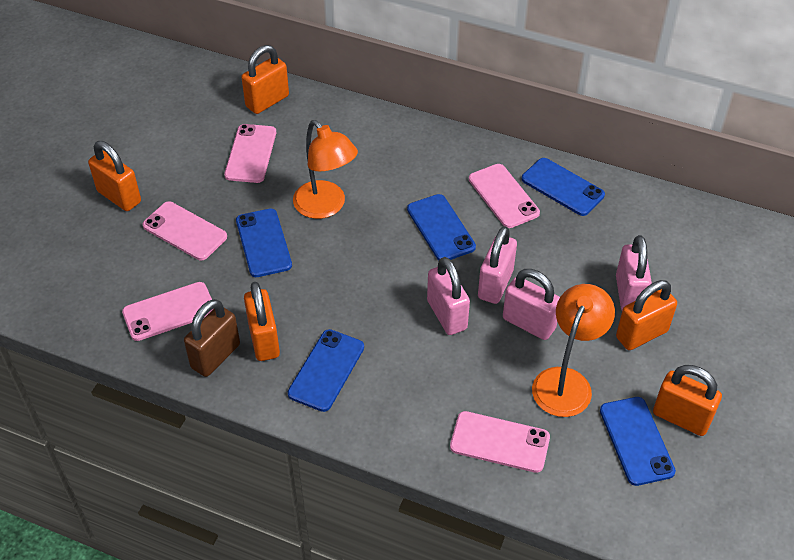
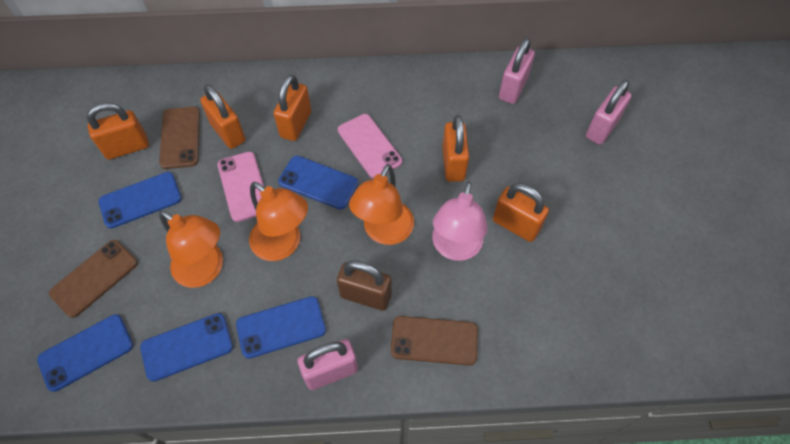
brown phone: none = 0 -> [49,240,138,318] [159,106,200,169] [391,316,478,366] = 3
orange lamp: [293,120,358,219] [532,284,615,417] = 2 -> [159,210,223,288] [249,182,308,261] [349,164,414,245] = 3
pink lamp: none = 0 -> [432,181,488,261] = 1
pink padlock: [427,257,470,335] [478,226,517,304] [503,269,560,340] [616,235,652,310] = 4 -> [298,339,358,390] [499,38,535,104] [586,80,632,145] = 3
pink phone: [122,282,213,341] [143,201,227,260] [224,124,276,183] [450,411,550,473] [469,164,540,228] = 5 -> [217,152,264,222] [338,114,402,179] = 2

